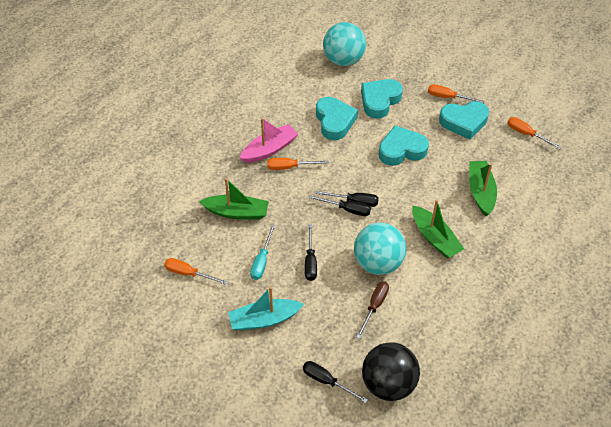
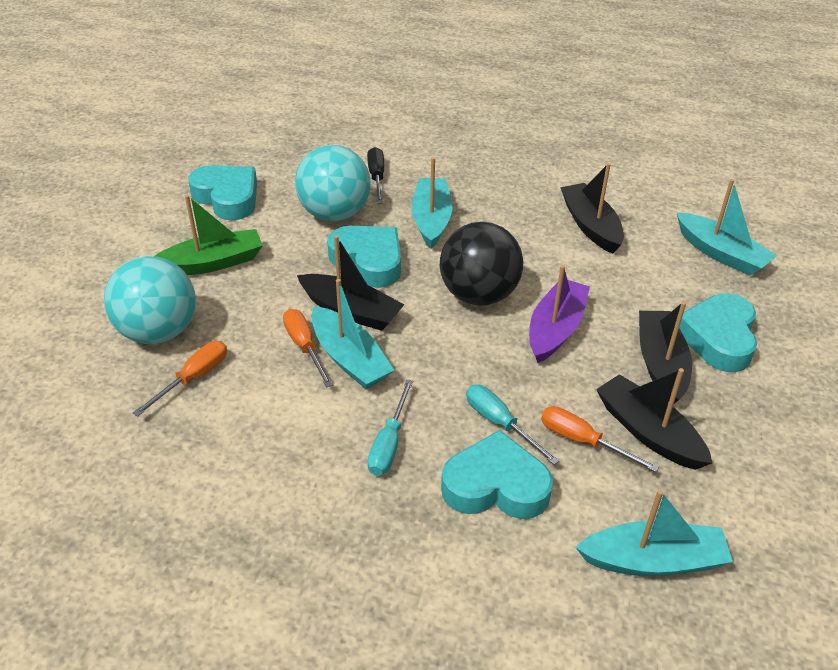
black boat: none = 0 -> [297,235,405,331] [560,163,624,254] [596,368,712,470] [639,301,692,404] = 4
black screwdriver: [303,361,368,403] [305,224,317,281] [309,195,371,216] [316,191,379,207] = 4 -> [367,147,384,204] = 1
brown screwdriver: [356,281,389,339] = 1 -> none = 0
green boat: [199,178,269,219] [412,200,464,258] [469,161,497,216] = 3 -> [154,195,263,275] = 1
orange screwdriver: [164,258,228,285] [267,158,328,170] [428,84,485,103] [507,117,562,149] = 4 -> [133,341,227,417] [283,309,333,387] [541,406,659,472] = 3
pink boat: [240,118,298,163] = 1 -> none = 0
purple boat: none = 0 -> [529,265,590,363] = 1
turquoise boat: [228,286,304,331] = 1 -> [311,279,394,389] [411,157,453,249] [575,490,733,576] [676,179,777,276] = 4
turquoise screwdriver: [250,225,275,280] = 1 -> [367,379,413,476] [466,385,559,465] = 2

